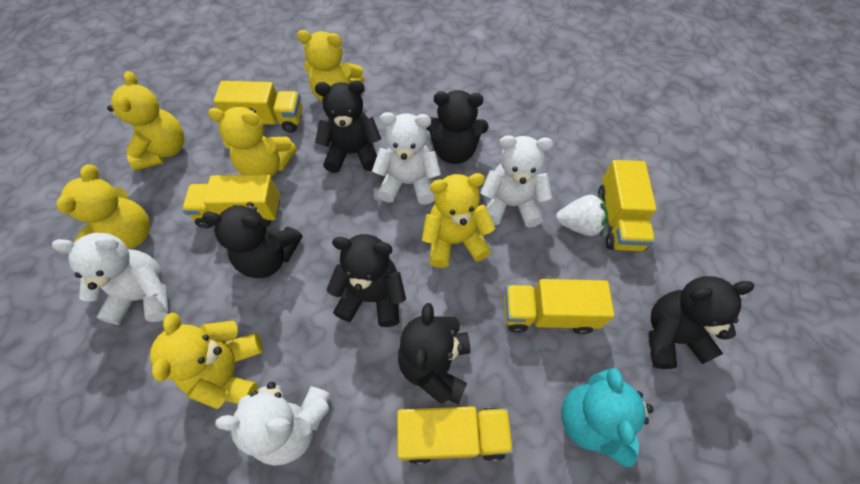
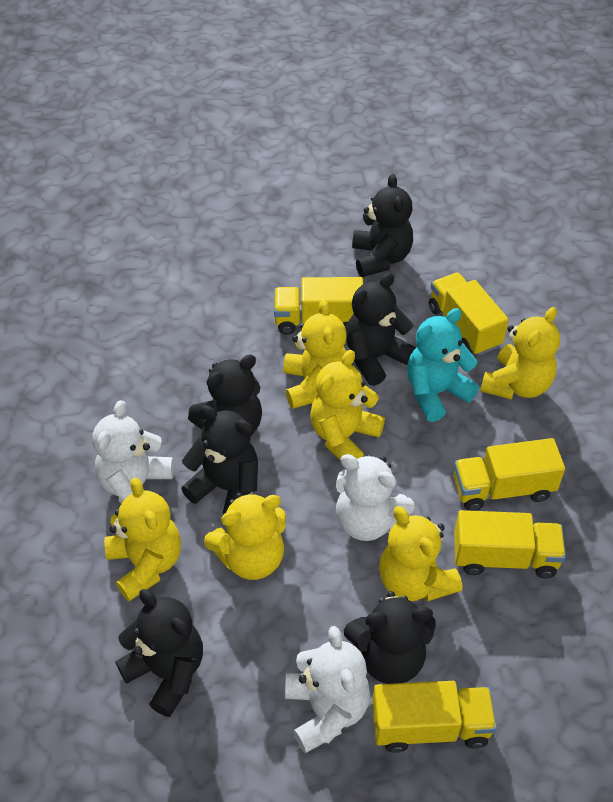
white strawberry: [556,194,608,237] = 1 -> none = 0
white teddy bear: [52,233,169,325] [215,382,331,466] [372,112,441,205] [480,135,553,228] = 4 -> [93,400,174,504] [285,626,370,753] [336,454,415,541] = 3

